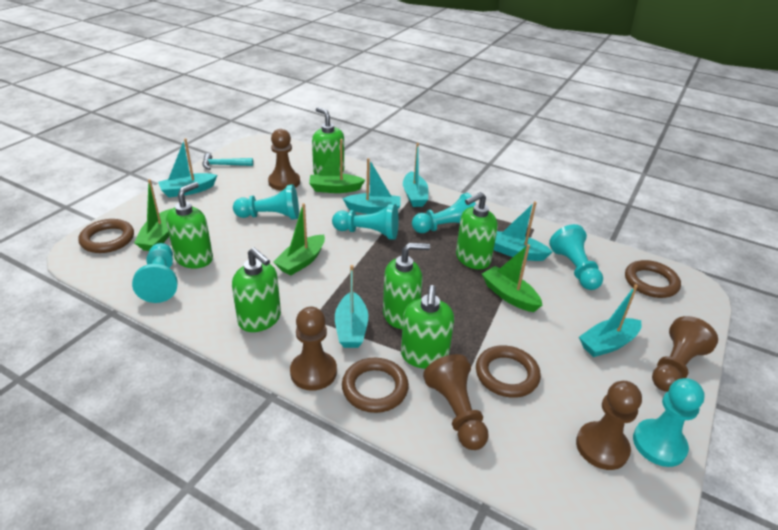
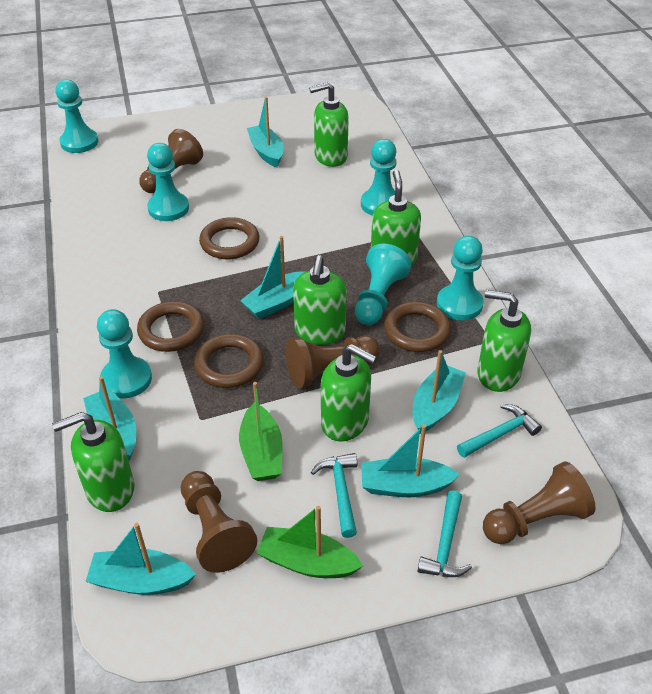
brown pawn: [268,129,300,191] [290,307,337,391] [423,354,489,450] [576,381,642,470] [652,316,718,392] = 5 -> [139,129,203,193] [181,471,257,573] [286,335,380,388] [483,461,596,544] = 4
green boat: [134,179,171,251] [273,203,325,276] [309,139,365,193] [482,244,542,312] = 4 -> [239,382,283,481] [257,506,363,578] = 2
turquoise hammer: [202,153,253,170] = 1 -> [311,453,357,538] [418,490,472,577] [457,404,542,458] = 3

